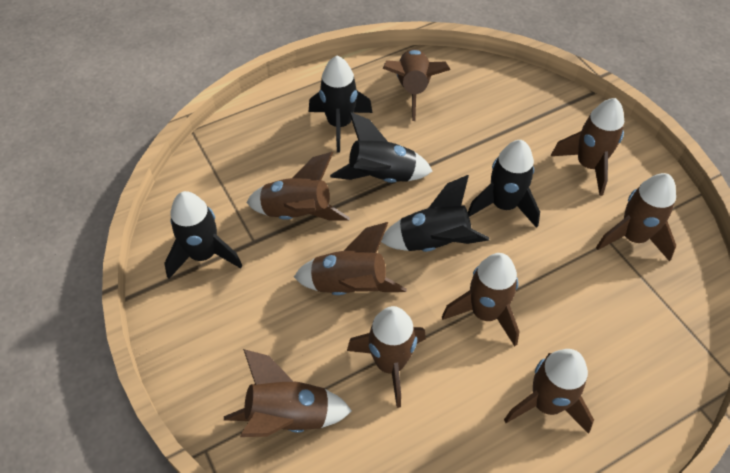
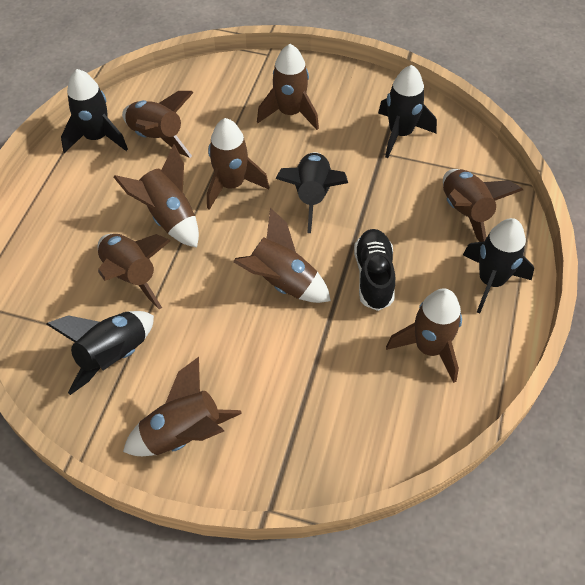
black shoe: none = 0 -> [354,229,395,311] = 1

